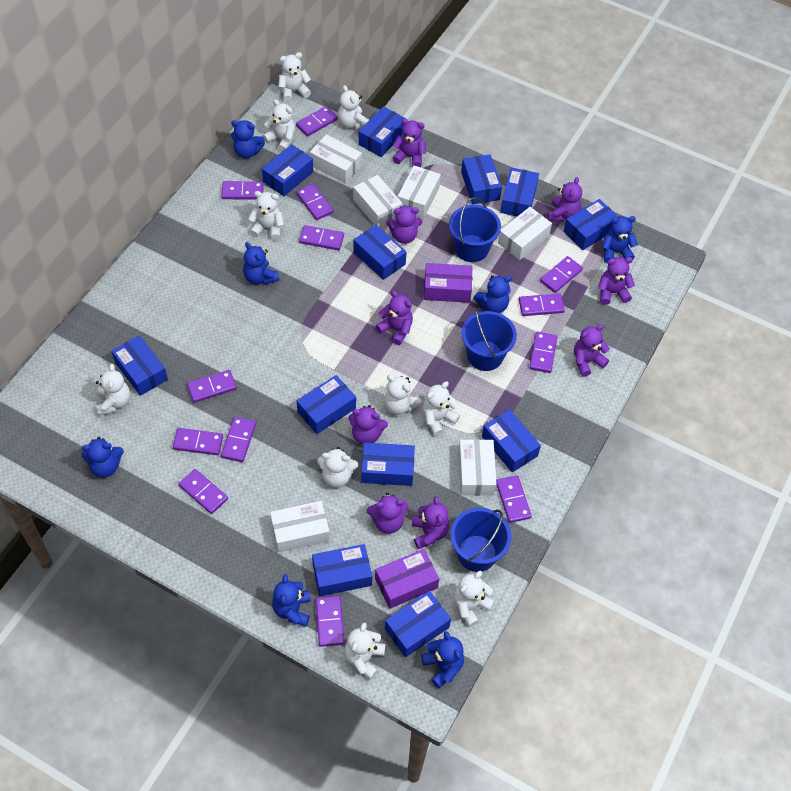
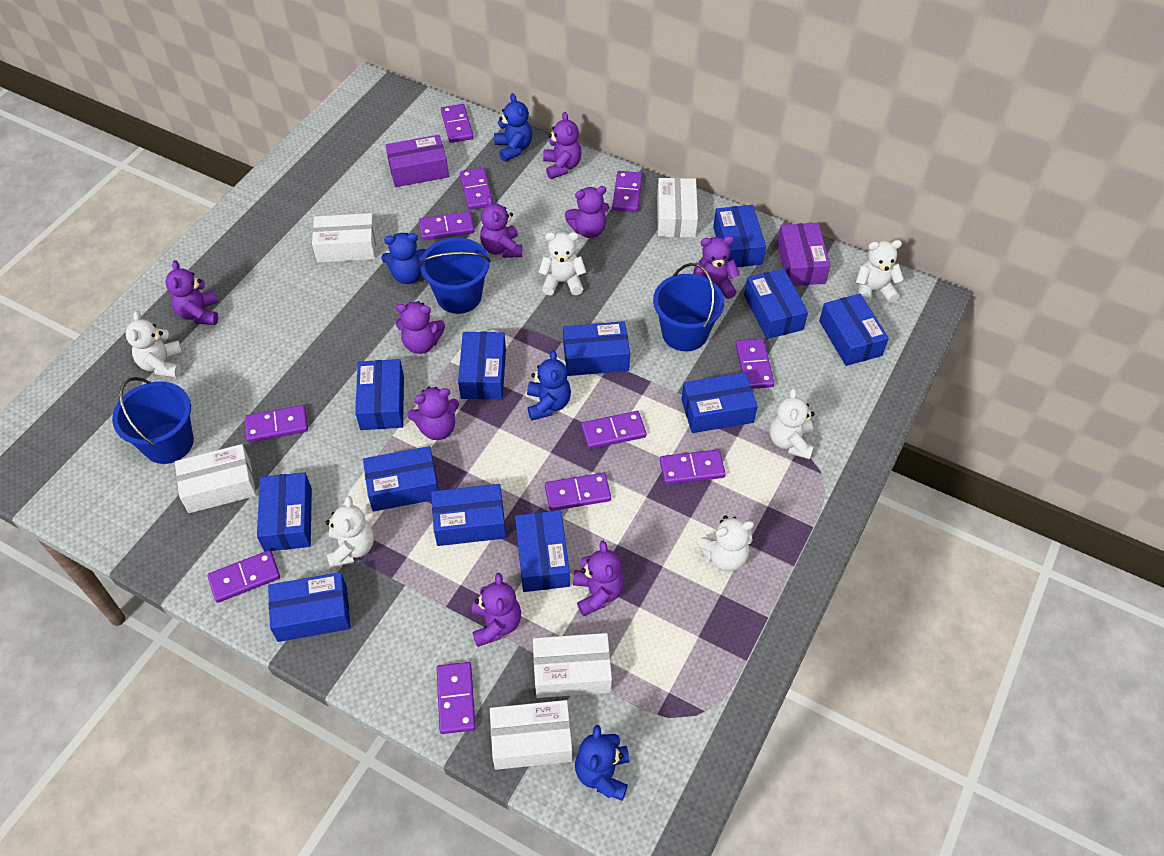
blue teddy bear: [82,437,124,478] [231,120,265,159] [243,242,280,285] [272,574,311,626] [421,631,464,688] [474,275,512,313] [602,216,638,263] = 7 -> [381,233,427,284] [494,93,532,162] [527,350,571,421] [575,725,630,801] = 4
purple domino: [173,428,223,455] [179,469,228,514] [187,370,237,403] [221,181,264,200] [221,417,256,462] [296,106,338,136] [296,184,333,220] [299,225,344,250] [315,595,345,647] [496,475,532,523] [519,293,565,316] [529,332,557,373] [540,256,583,293] = 13 -> [207,550,280,603] [245,405,308,442] [419,211,474,241] [437,662,476,734] [441,104,473,143] [460,168,492,210] [545,473,611,511] [581,411,646,449] [612,171,642,212] [660,450,726,485] [736,339,774,389] = 11
white box: [270,501,330,553] [310,135,362,184] [353,175,403,227] [397,166,441,218] [458,439,497,496] [498,207,552,260] = 6 -> [175,444,256,513] [312,213,376,263] [490,700,573,770] [533,633,612,698] [657,178,698,238] = 5
white teddy bear: [96,364,130,416] [248,191,284,240] [263,99,296,152] [278,52,311,102] [317,447,358,487] [338,85,369,130] [345,622,385,679] [384,375,422,415] [422,381,460,436] [454,571,495,627] = 10 -> [126,311,183,378] [325,496,374,568] [538,232,586,295] [696,515,754,572] [770,388,814,459] [856,240,904,304] = 6

